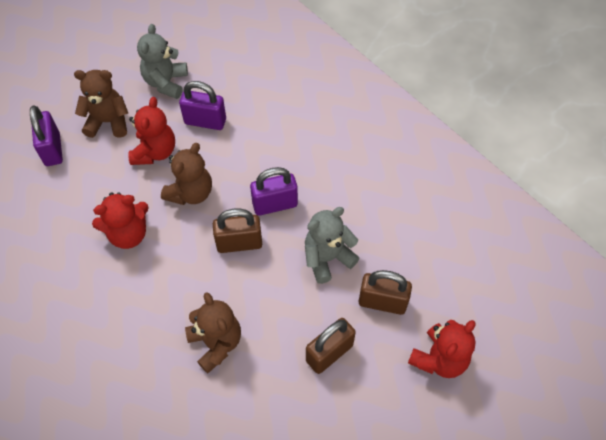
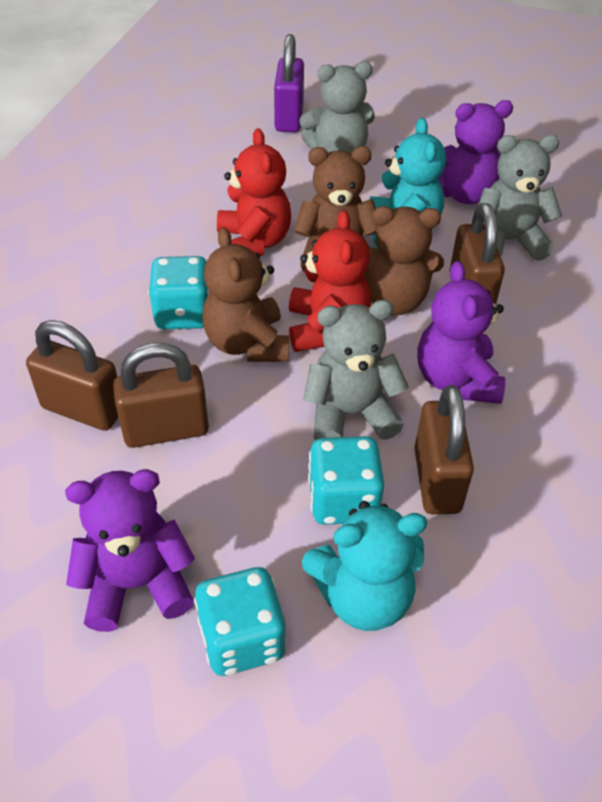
brown padlock: [213,209,262,253] [306,318,356,374] [359,270,412,315] = 3 -> [26,320,119,431] [113,343,209,448] [414,385,474,514] [449,203,505,305] = 4
grey teddy bear: [137,24,188,99] [305,207,359,284] = 2 -> [299,61,375,154] [303,300,409,440] [479,135,562,261] = 3
purple padlock: [30,106,63,166] [179,81,226,130] [250,167,298,216] = 3 -> [274,34,304,132] = 1
purple teddy bear: none = 0 -> [65,469,195,632] [417,261,505,404] [438,100,513,204] = 3
red teddy bear: [92,193,149,249] [128,97,175,165] [408,320,476,378] = 3 -> [217,128,291,256] [289,210,371,352] = 2
turquoise dice: none = 0 -> [148,256,210,329] [194,567,287,676] [308,436,385,525] = 3
turquoise teddy bear: none = 0 -> [302,501,427,631] [369,118,446,250] = 2

